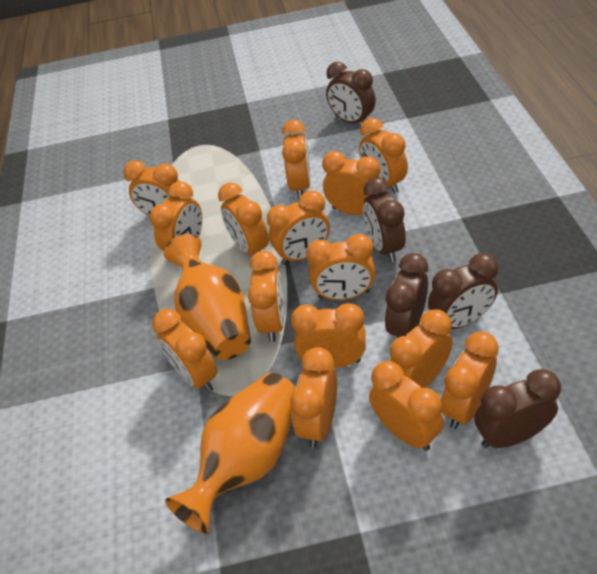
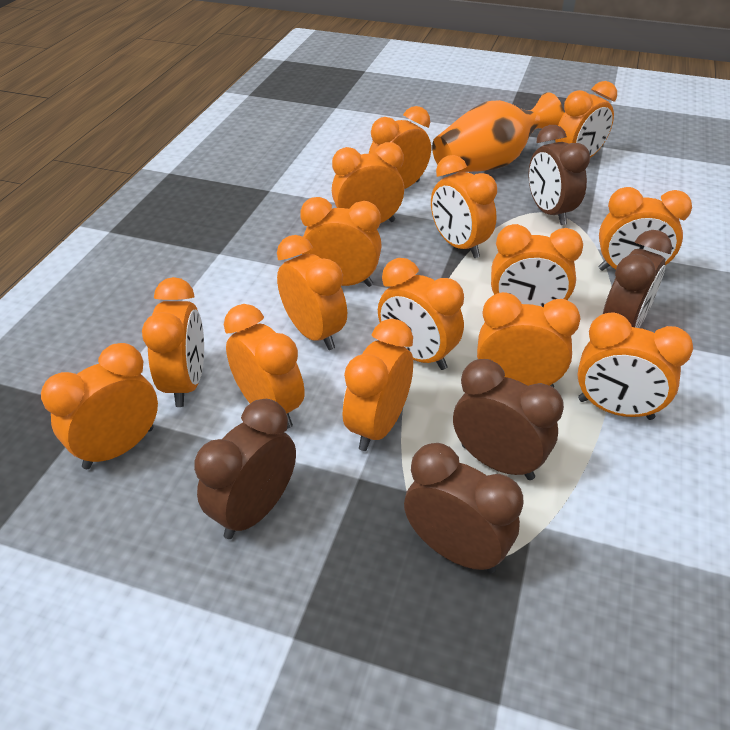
orange vase: [164,234,251,360] [165,373,296,534] = 2 -> [432,92,564,173] = 1

